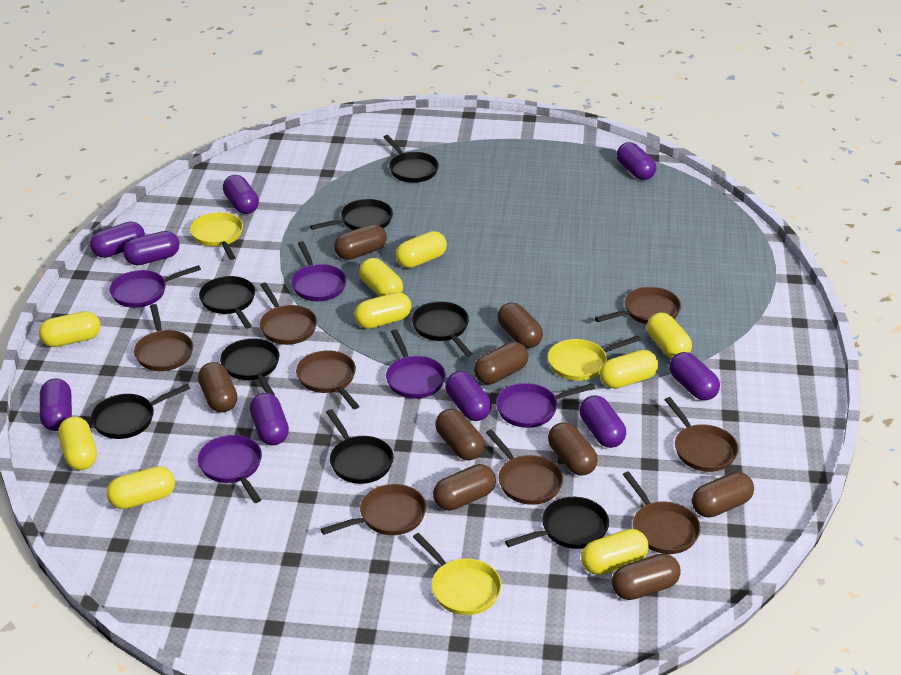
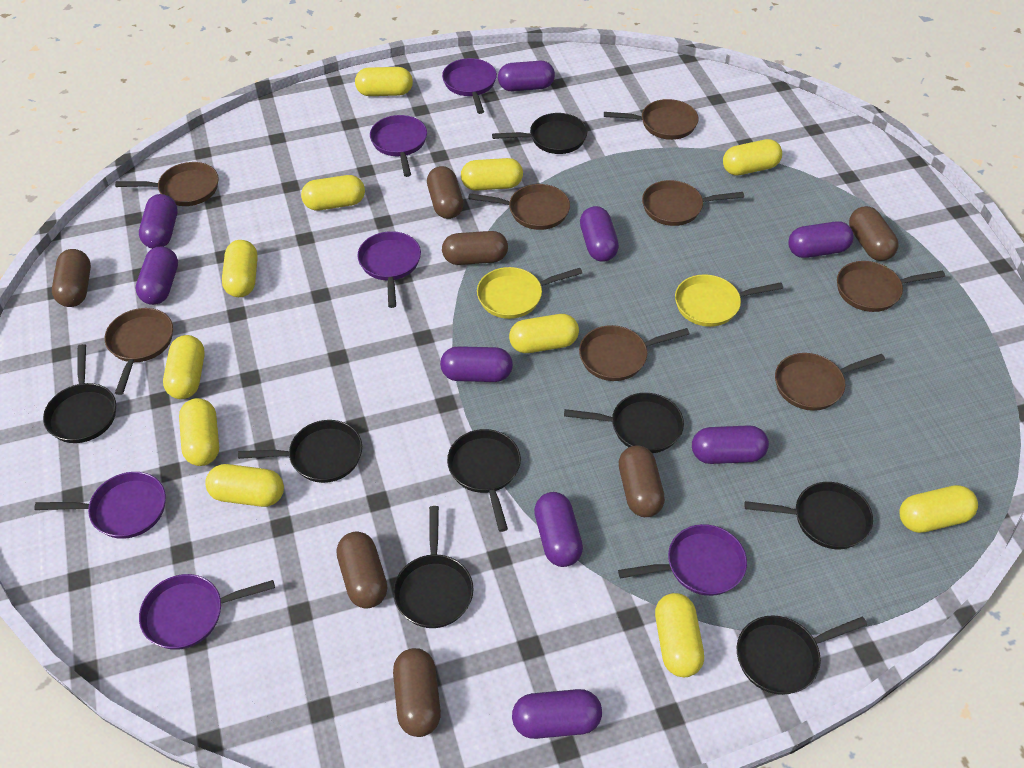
brown capsule: [198,362,238,413] [334,224,387,260] [433,464,496,510] [435,409,485,460] [474,342,528,384] [498,302,543,348] [548,422,598,476] [612,553,681,600] [692,472,754,518] = 9 -> [52,249,91,307] [337,532,387,609] [393,648,441,737] [427,166,464,219] [442,231,508,265] [619,445,665,517] [849,206,898,261] = 7
purple pan: [110,265,201,308] [198,435,262,503] [291,241,347,301] [386,329,446,399] [496,383,595,428] = 5 -> [34,472,166,539] [139,574,275,650] [357,231,421,308] [370,115,427,177] [442,58,497,114] [618,524,747,596] = 6
yellow capsule: [39,311,101,347] [58,416,97,470] [106,466,175,509] [355,292,412,329] [359,258,403,297] [396,231,447,268] [581,529,649,575] [600,350,658,389] [647,312,692,359] = 9 -> [163,335,205,399] [179,398,219,466] [205,464,284,507] [222,240,258,297] [301,175,365,210] [355,67,413,96] [461,158,523,191] [509,314,579,353] [655,593,704,677] [723,139,782,176] [899,485,978,533] = 11
yellow pan: [190,212,243,260] [413,533,502,615] [548,335,640,381] = 3 -> [477,267,582,319] [675,274,783,327] = 2

